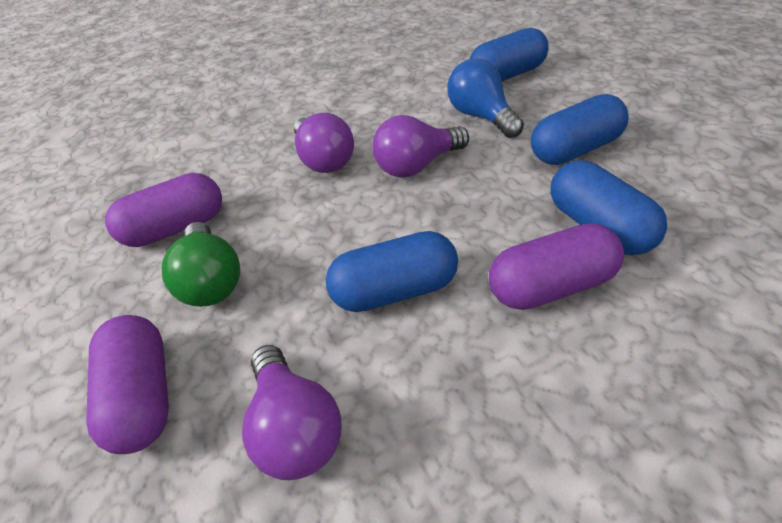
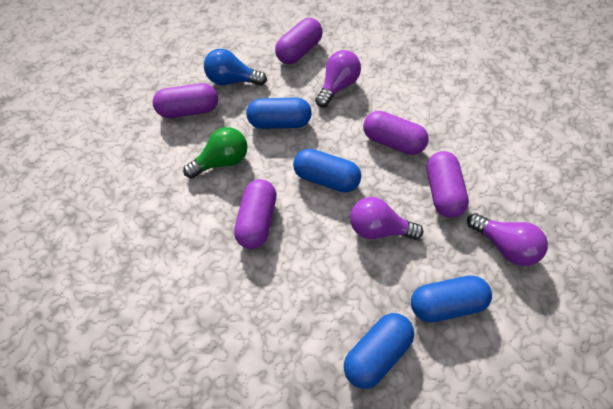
purple capsule: [86,315,169,454] [105,173,222,247] [489,223,624,310] = 3 -> [153,83,218,118] [234,179,277,249] [275,18,323,64] [363,111,429,155] [427,151,469,218] = 5

